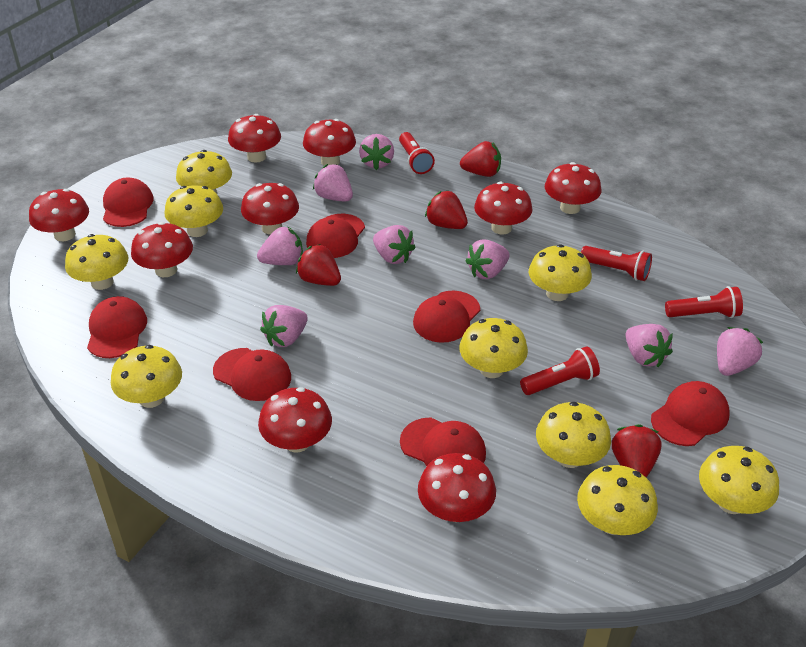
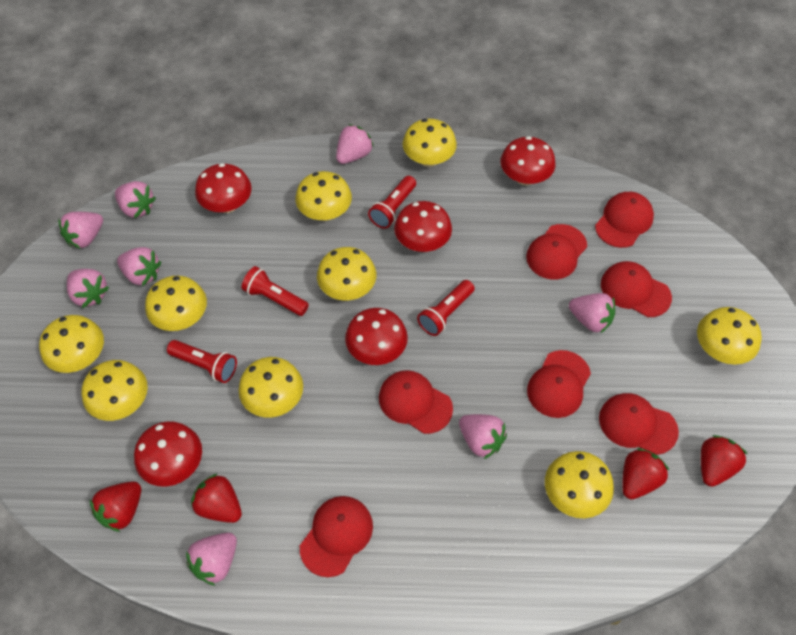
red mushroom: [29,189,89,241] [131,222,193,277] [228,114,281,163] [241,183,299,234] [258,387,332,452] [303,119,356,166] [418,453,496,522] [474,182,532,234] [545,162,601,214] = 9 -> [134,421,202,487] [195,163,252,213] [345,308,408,365] [394,201,452,252] [501,136,555,186] = 5

